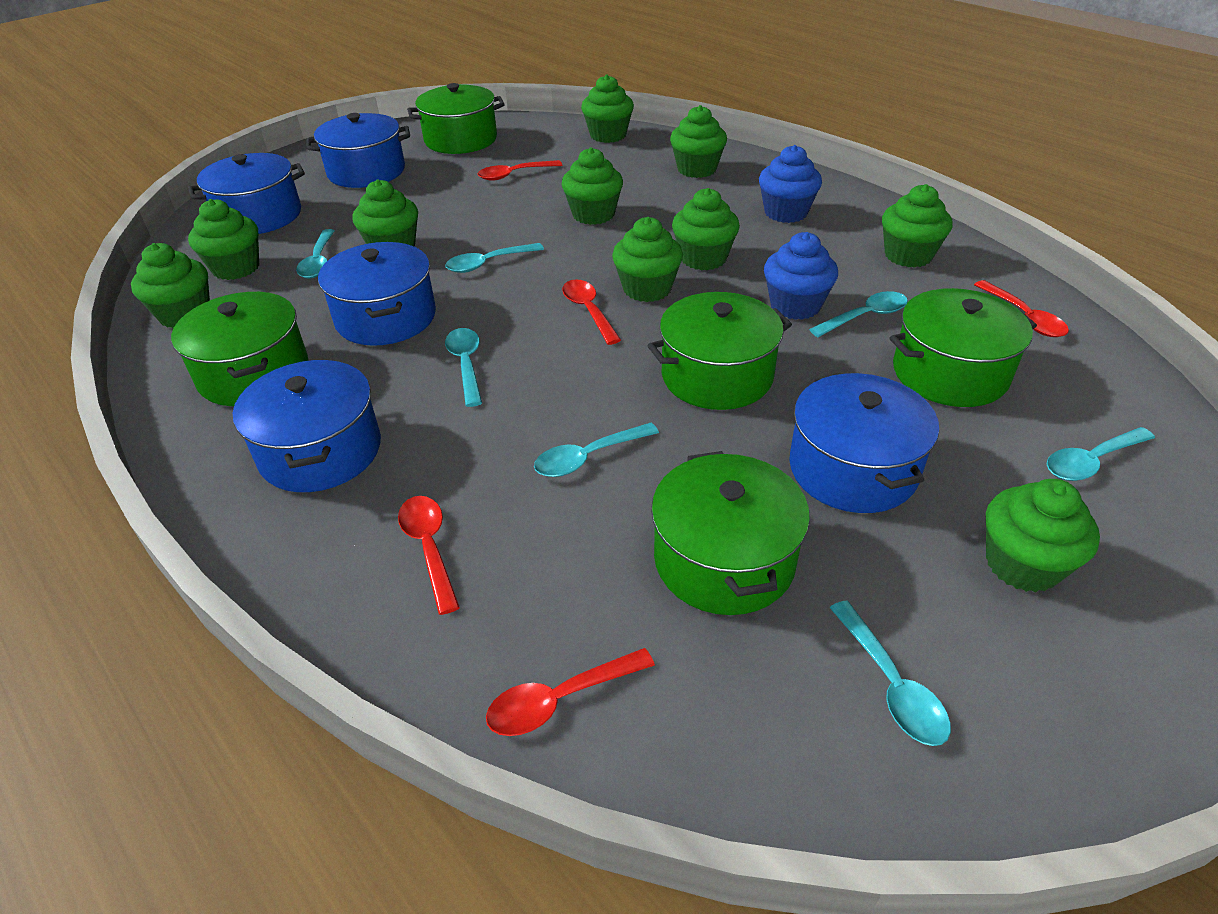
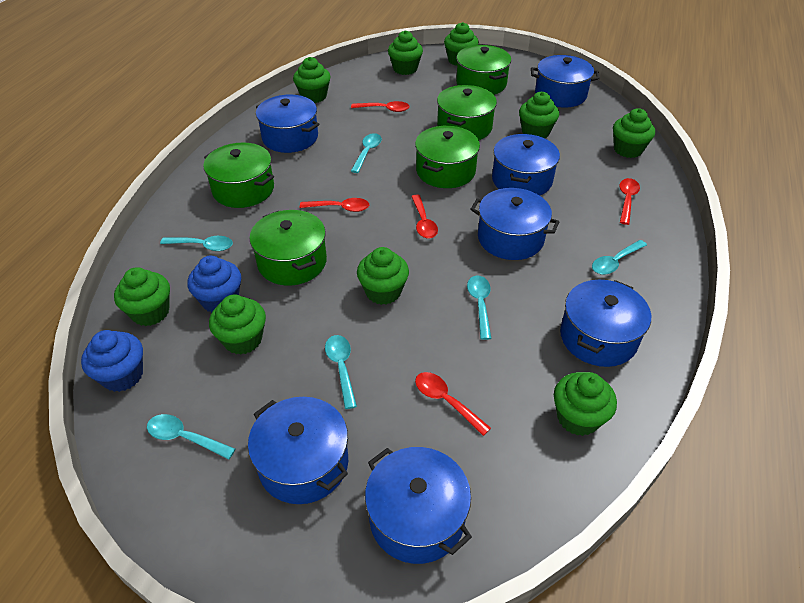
blue pot: [188,153,305,234] [233,360,381,492] [306,113,410,188] [318,242,436,346] [789,373,939,513] = 5 -> [248,397,348,504] [256,95,319,153] [365,447,472,564] [470,188,559,260] [492,134,560,195] [531,55,600,107] [560,280,651,367] = 7
green cupcake: [131,243,210,328] [188,199,259,280] [352,179,418,247] [562,147,623,225] [581,75,634,143] [612,217,683,302] [670,105,727,178] [672,188,740,271] [882,184,952,268] [986,479,1100,592] = 10 -> [114,267,170,326] [209,295,266,355] [293,57,330,103] [357,247,409,305] [388,30,423,75] [444,22,479,66] [519,92,559,138] [554,372,617,436] [613,108,655,158] = 9
turquoise spoon: [296,229,334,279] [445,243,544,273] [445,328,482,407] [534,423,659,477] [809,291,908,337] [830,600,951,746] [1047,427,1155,481] = 7 -> [147,414,235,459] [160,236,233,251] [325,335,357,409] [351,133,382,173] [467,275,492,340] [592,240,647,275] = 6

